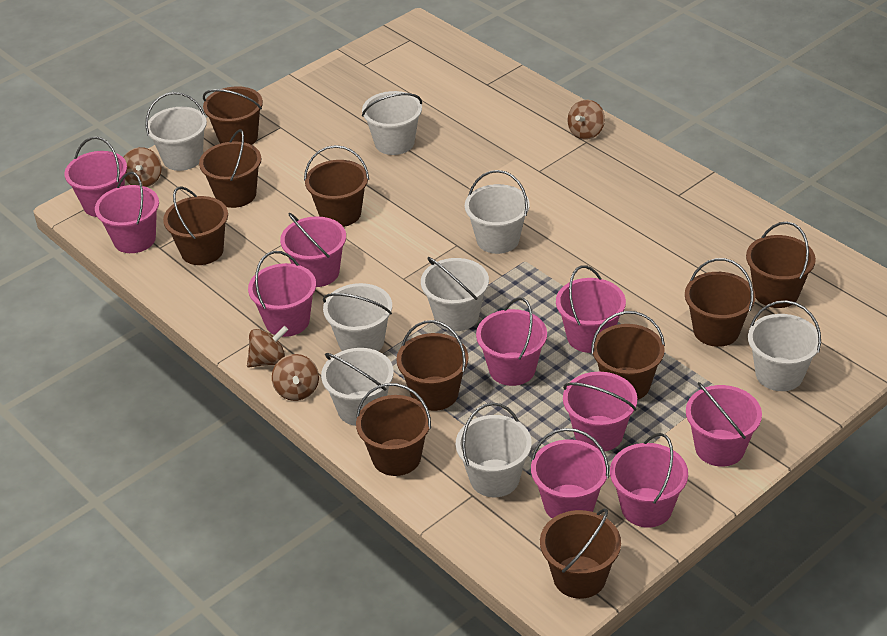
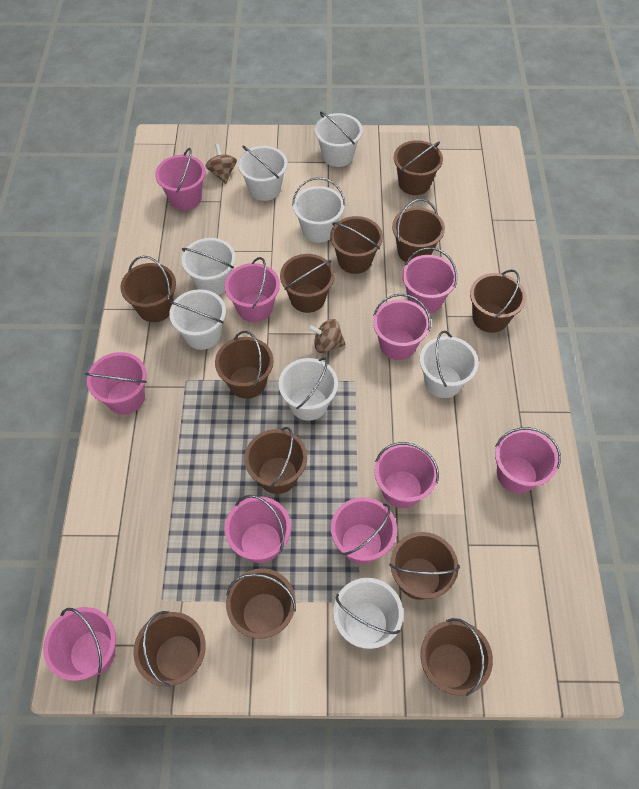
brown bucket: [163,186,228,265] [199,129,261,208] [203,86,263,145] [304,145,369,227] [356,383,431,476] [396,320,468,411] [540,508,621,599] [591,311,665,400] [685,258,755,347] [746,221,816,308] = 10 -> [120,256,176,322] [133,611,206,688] [215,331,274,399] [226,568,296,639] [244,427,307,494] [280,254,335,313] [330,216,383,274] [389,532,460,600] [392,199,445,262] [394,140,443,195] [420,618,493,696] [470,270,526,333] = 12
brown spinning top: [123,147,162,187] [247,326,288,368] [272,354,319,401] [568,100,605,140] = 4 -> [206,144,237,184] [308,319,346,353] = 2

